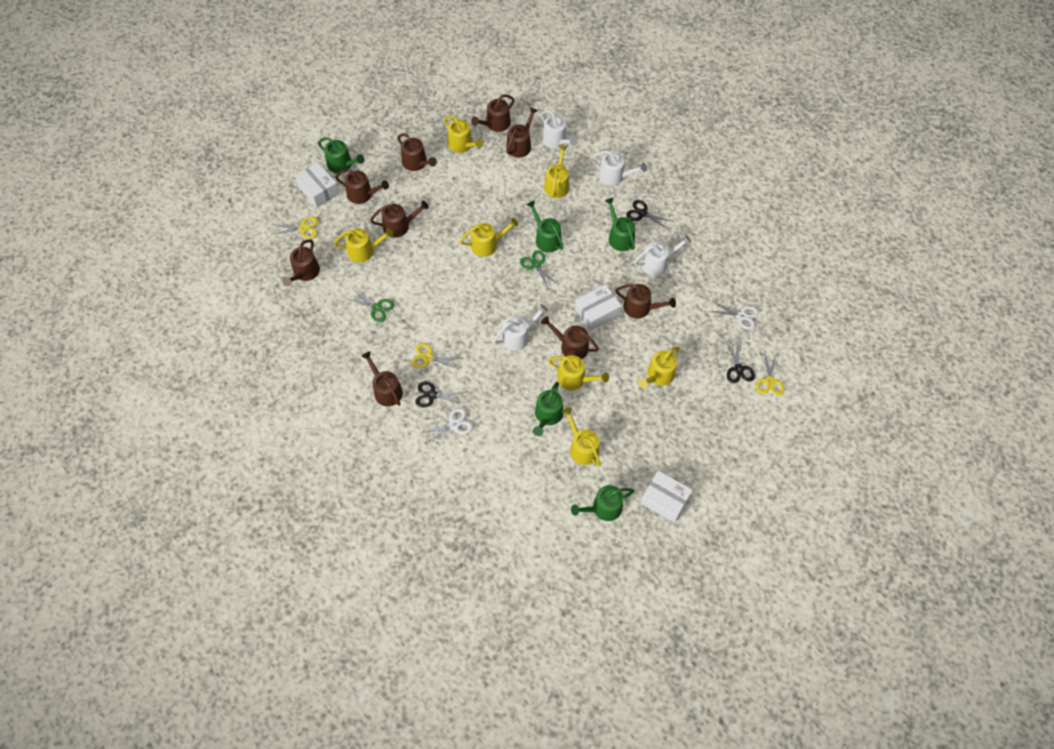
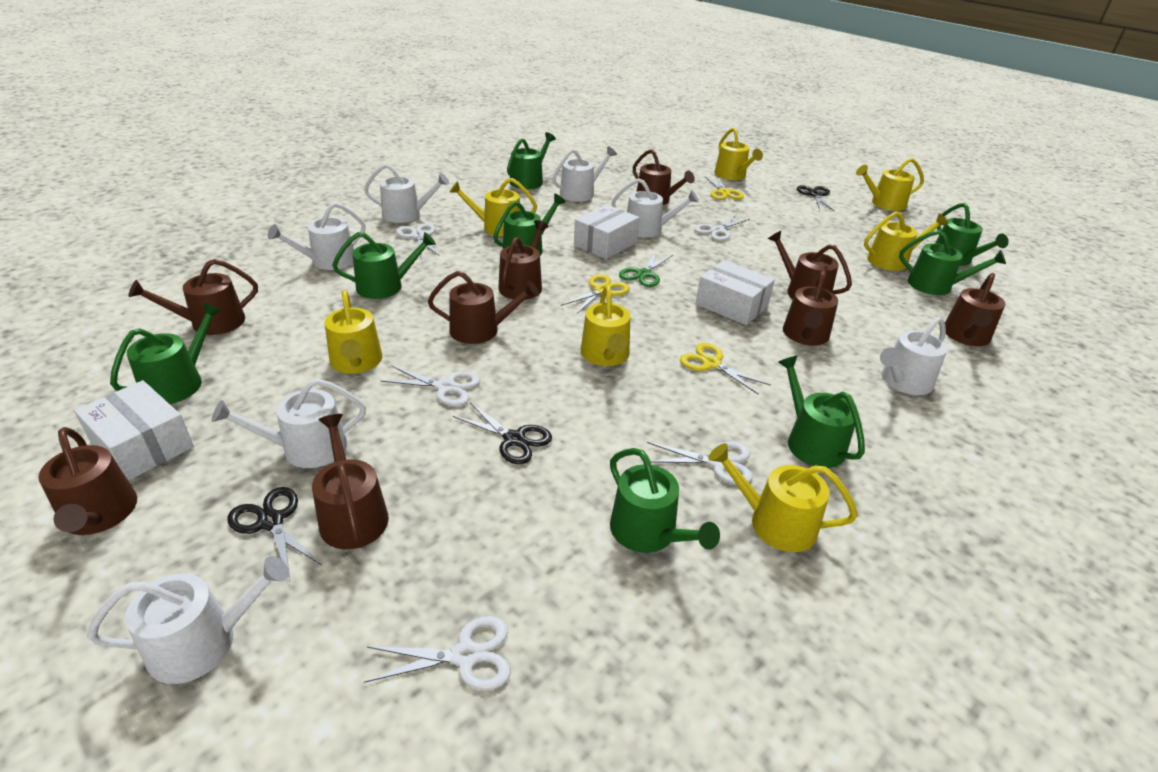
green scissors: [346,289,394,322] [520,250,559,290] = 2 -> [619,251,673,287] = 1
green watering can: [318,137,364,173] [526,200,563,252] [533,382,564,436] [571,485,634,521] [605,198,635,251] = 5 -> [110,302,222,404] [332,232,436,299] [493,194,566,256] [507,132,556,189] [610,448,720,553] [778,356,865,468] [899,230,1006,295] [935,203,1008,266] = 8
white scissors: [420,408,473,444] [710,301,759,330] = 2 -> [364,616,510,690] [381,366,480,406] [396,223,439,257] [647,441,752,485] [695,215,750,241] = 5
white watering can: [493,304,548,351] [541,110,578,149] [591,150,647,186] [634,235,691,276] = 4 -> [87,556,290,684] [212,379,366,468] [268,202,365,270] [364,164,449,223] [552,146,617,202] [612,178,699,238] [880,317,948,395] = 7

